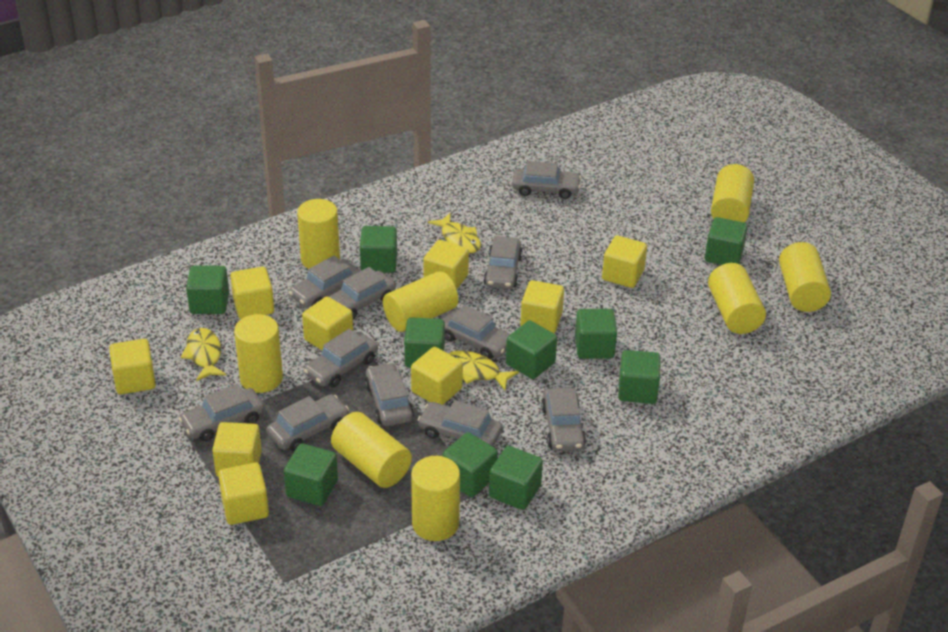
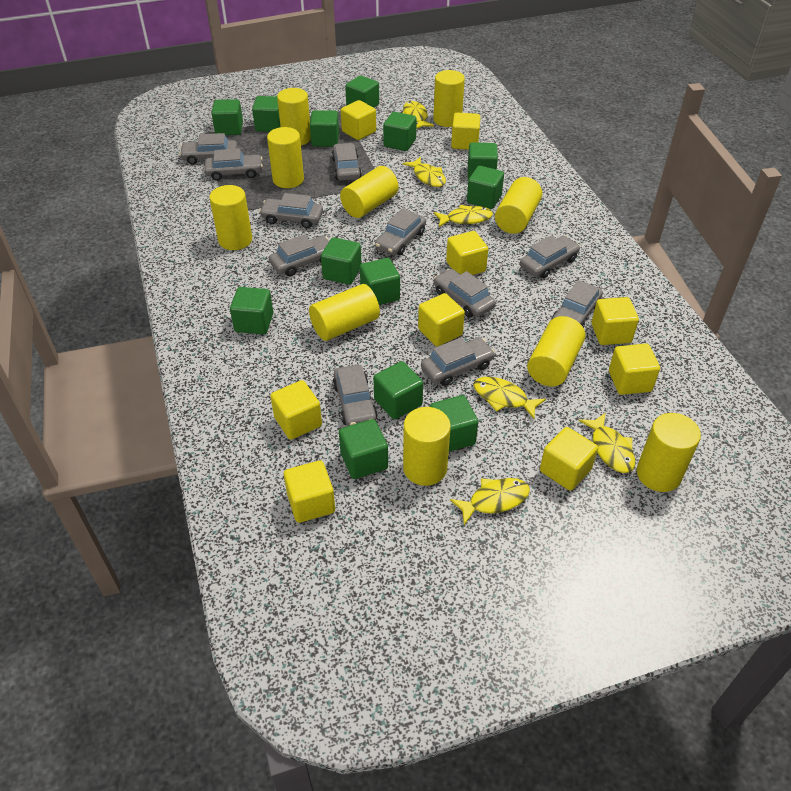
green cube: [186,266,229,314] [284,443,338,506] [360,226,397,273] [404,317,445,368] [443,432,498,497] [489,446,543,510] [506,320,557,379] [575,309,617,359] [618,350,661,404] [705,217,748,265] = 10 -> [211,99,243,135] [230,287,273,335] [252,96,280,132] [310,110,339,147] [321,237,362,285] [339,419,388,479] [345,75,379,108] [360,258,400,305] [373,361,423,420] [383,112,417,151] [430,395,478,452] [467,166,504,209] [468,142,498,179] = 13
yellow cylinder: [234,314,283,393] [297,199,340,269] [331,412,412,488] [383,271,458,332] [411,456,460,541] [708,263,766,334] [711,164,754,223] [779,242,831,312] = 8 -> [209,185,252,250] [267,127,304,188] [277,88,311,145] [309,284,380,341] [340,166,398,218] [403,407,451,486] [433,70,465,127] [495,177,542,234] [527,316,585,386] [637,413,701,492] = 10
yellow fish: [181,328,227,381] [428,213,481,253] [449,351,519,390] = 3 -> [403,101,434,129] [403,157,446,187] [434,205,493,227] [450,478,530,525] [474,377,546,419] [579,413,635,473] = 6

